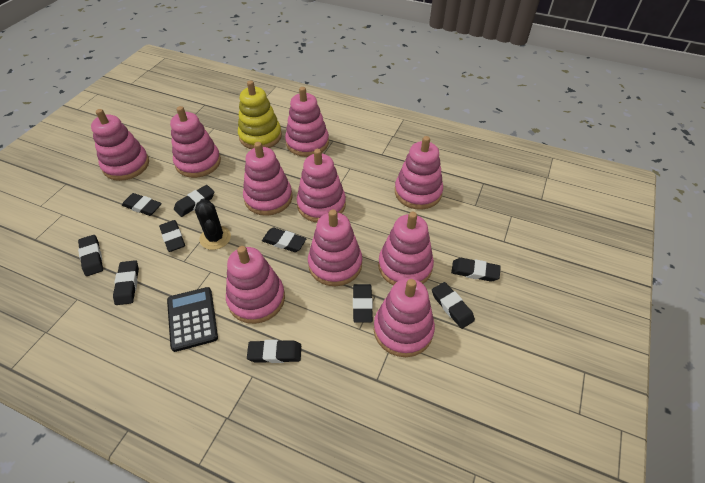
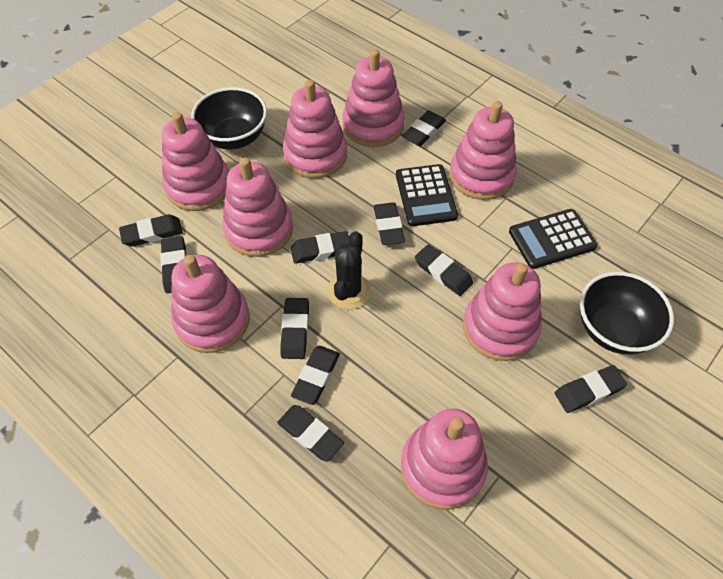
black bowl: none = 0 -> [191,87,267,150] [580,272,674,354] = 2
black calculator: [167,287,218,352] = 1 -> [396,164,458,226] [509,209,597,269] = 2
pink stacking toy: [91,109,149,181] [170,106,221,178] [226,246,285,324] [243,142,293,216] [285,87,329,157] [296,149,346,222] [308,209,362,286] [374,278,435,357] [378,212,434,286] [395,136,443,210] = 10 -> [162,112,229,211] [171,255,250,353] [222,158,293,257] [283,80,347,178] [342,49,405,147] [401,409,488,510] [449,101,517,200] [463,262,542,361] = 8
yellow stacking toy: [238,80,282,149] = 1 -> none = 0

